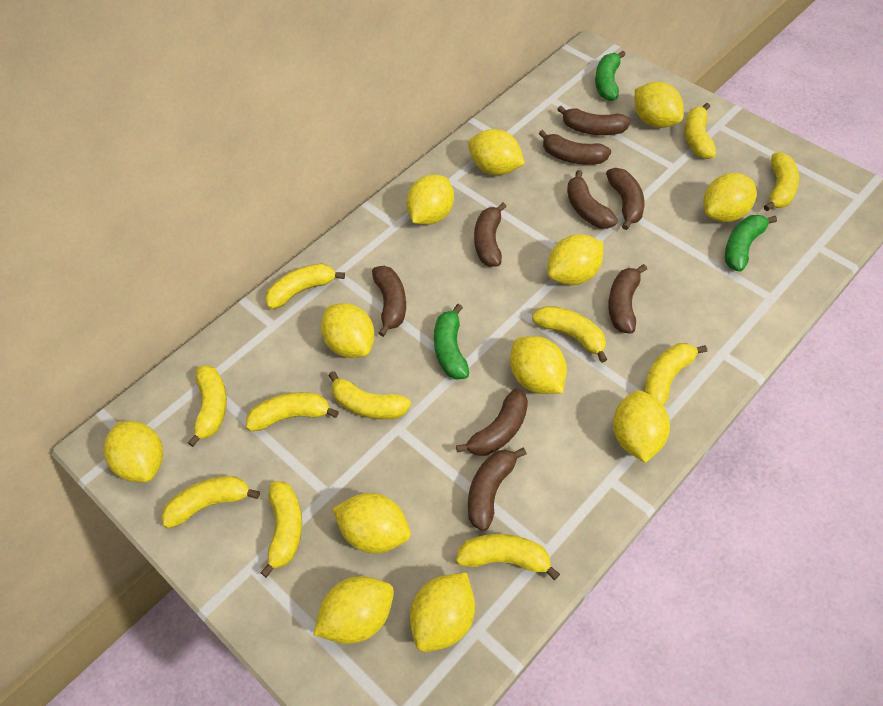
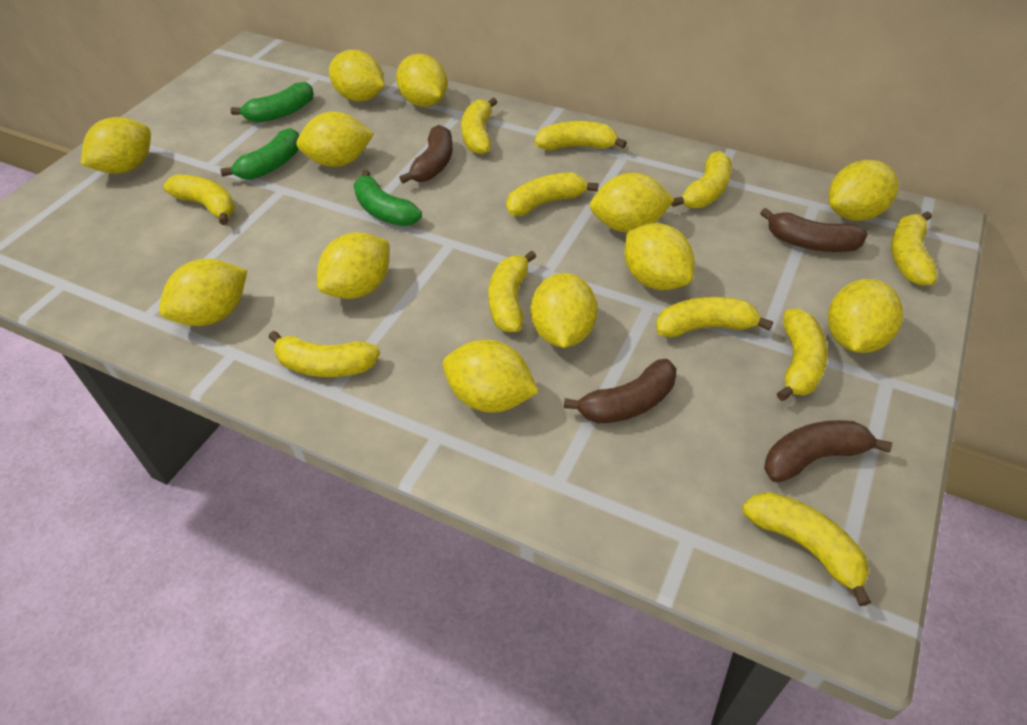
brown banana: [372,266,406,337] [456,388,528,456] [468,448,527,531] [474,202,507,267] [539,130,611,165] [557,106,631,135] [567,170,618,229] [606,168,644,230] [608,264,647,334] = 9 -> [399,125,453,184] [564,359,676,424] [760,208,868,252] [764,420,892,483] = 4

